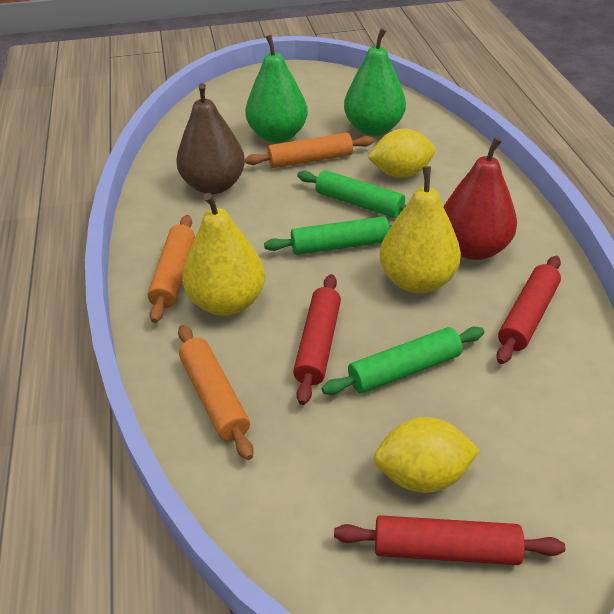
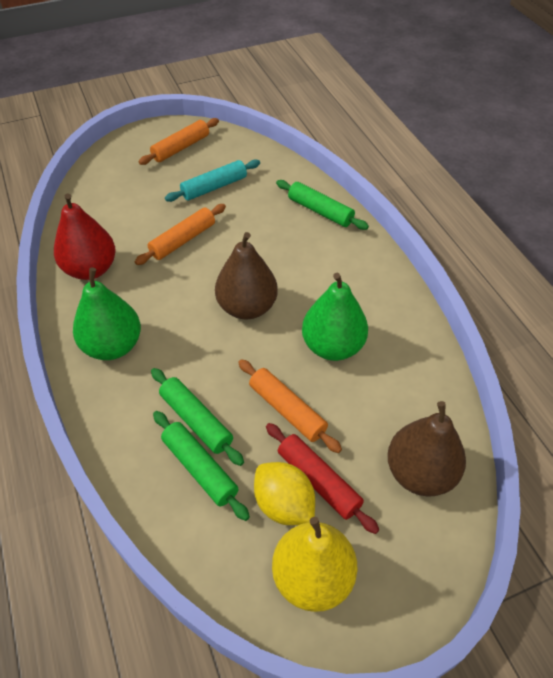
brown pear: [177,83,245,194] = 1 -> [215,232,278,320] [387,401,466,497] = 2
red rolling pin: [293,274,341,405] [334,515,565,565] [496,256,561,364] = 3 -> [266,423,379,534] = 1
turquoise rolling pin: none = 0 -> [165,160,260,202] = 1
yellow lemon: [367,129,435,178] [374,417,480,493] = 2 -> [254,462,315,525] = 1
yellow pear: [182,193,265,316] [380,166,461,293] = 2 -> [272,517,357,612] = 1

